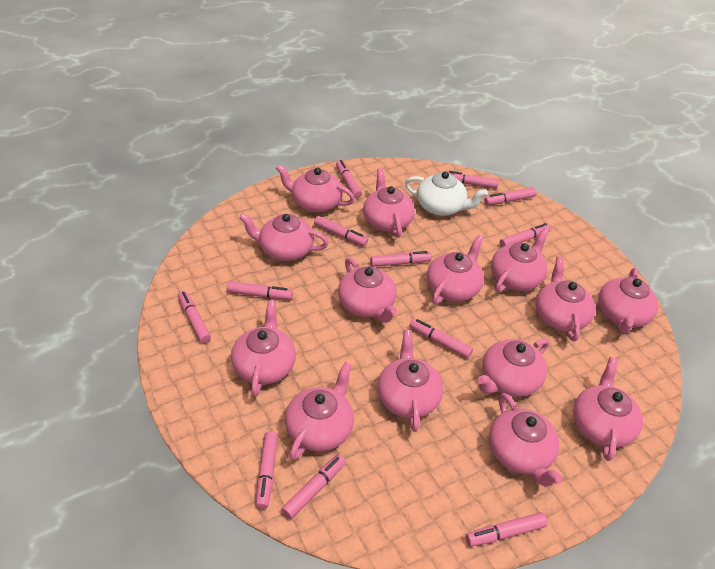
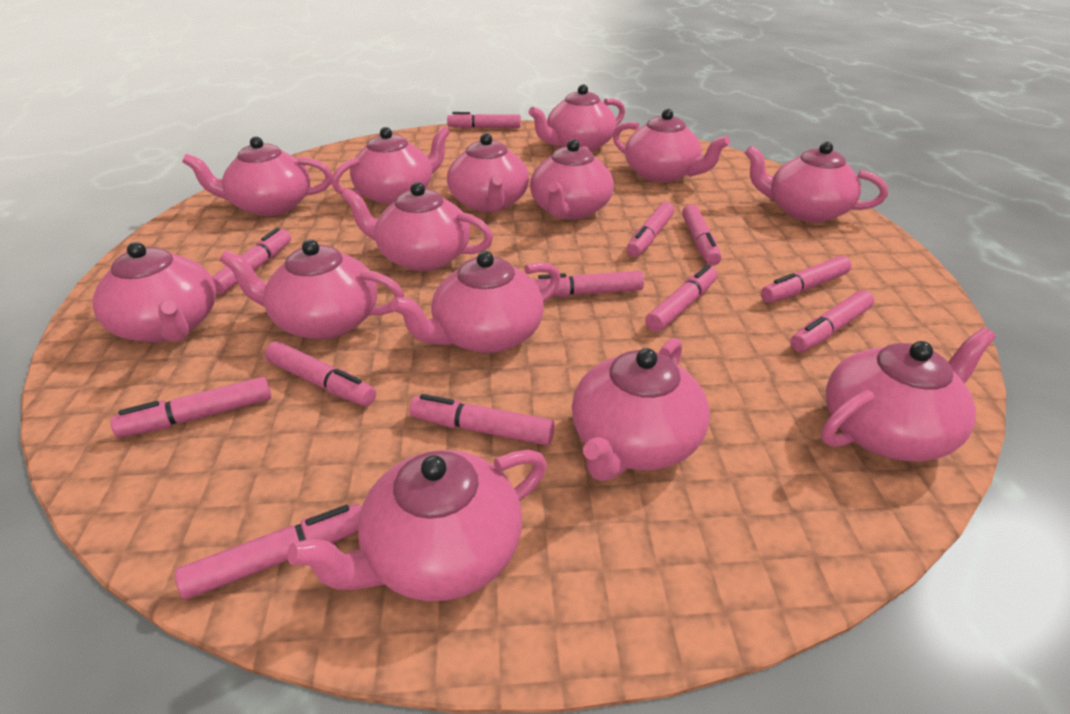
white teapot: [405,171,488,216] = 1 -> none = 0

